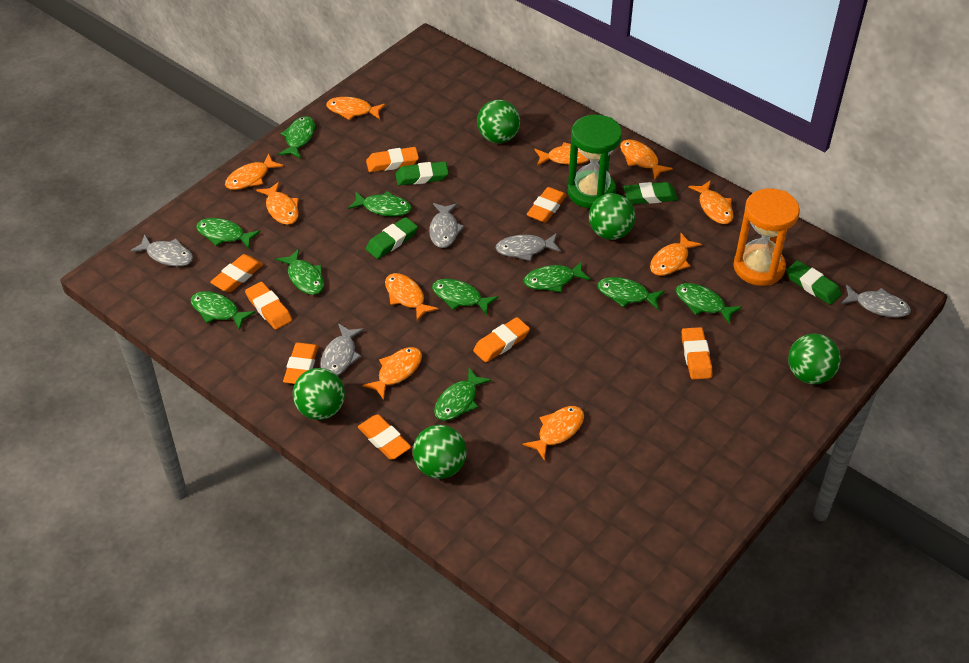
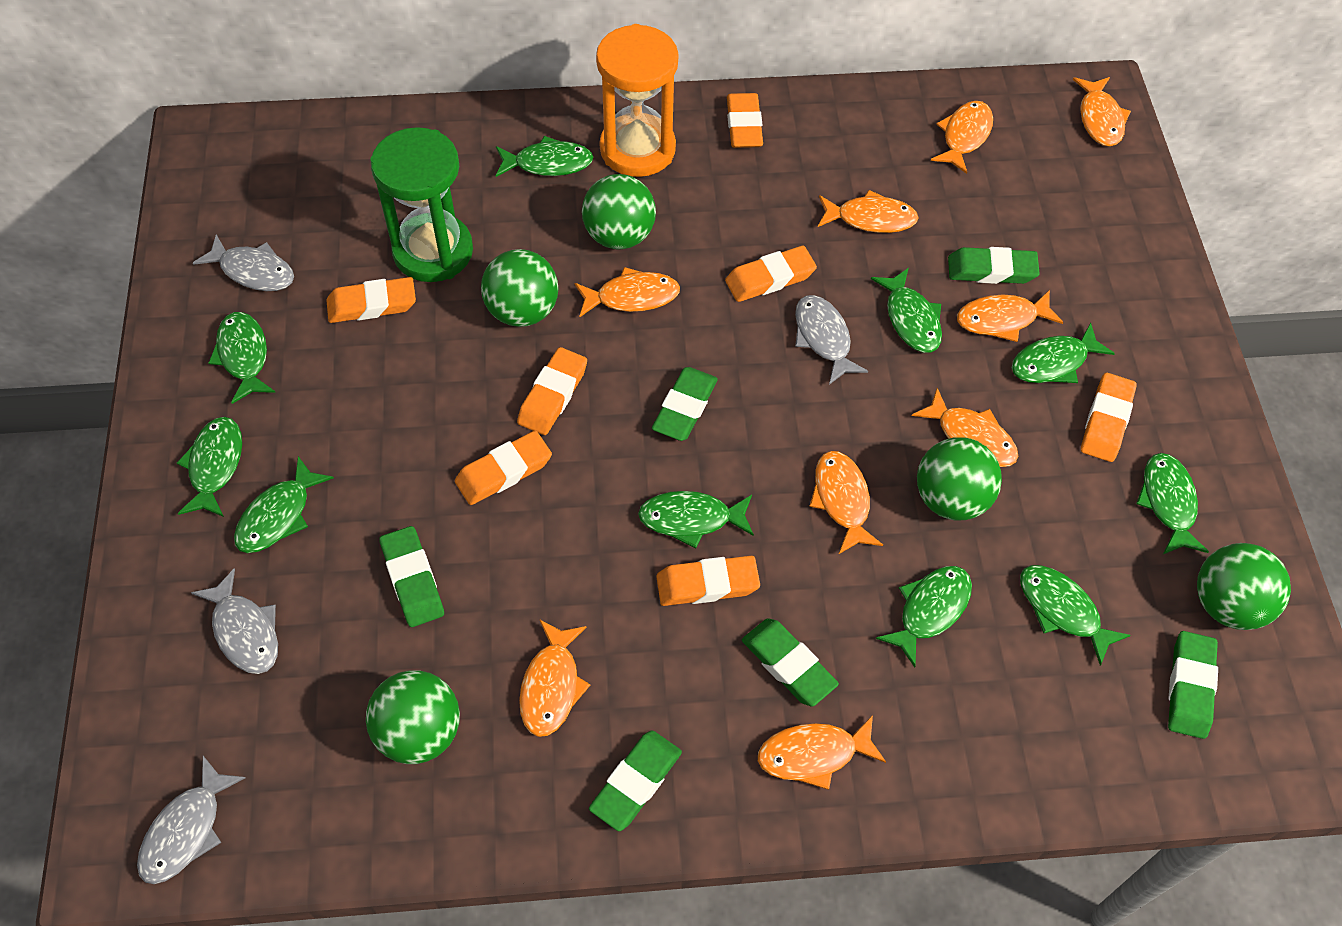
green eraser: [366,217,418,259] [396,161,449,185] [624,182,678,204] [786,260,842,305] = 4 -> [379,526,444,627] [589,731,682,831] [652,367,718,441] [742,618,839,706] [948,247,1040,284] [1168,631,1218,739] = 6
grey fish: [130,234,193,267] [320,324,364,376] [429,203,465,248] [495,233,561,261] [841,285,911,318] = 5 -> [137,756,246,884] [191,568,278,674] [193,234,294,291] [795,295,868,385] = 4
orange eraser: [210,254,263,292] [245,282,292,330] [283,343,318,384] [358,415,411,460] [366,147,419,172] [473,317,530,362] [527,187,567,223] [682,327,712,380] = 8 -> [326,277,416,323] [455,431,552,505] [517,347,587,435] [656,556,760,606] [725,246,817,302] [727,93,763,148] [1081,373,1137,462] = 7
orange fish: [225,154,284,190] [256,182,299,225] [326,97,386,120] [362,347,422,400] [385,273,439,321] [522,406,584,461] [535,142,590,166] [620,140,673,179] [650,233,702,276] [688,180,734,224] = 10 -> [519,619,590,737] [575,267,680,317] [758,715,886,790] [809,451,883,554] [818,190,919,233] [912,388,1018,467] [931,101,993,174] [957,290,1064,342] [1073,77,1131,146] = 9

